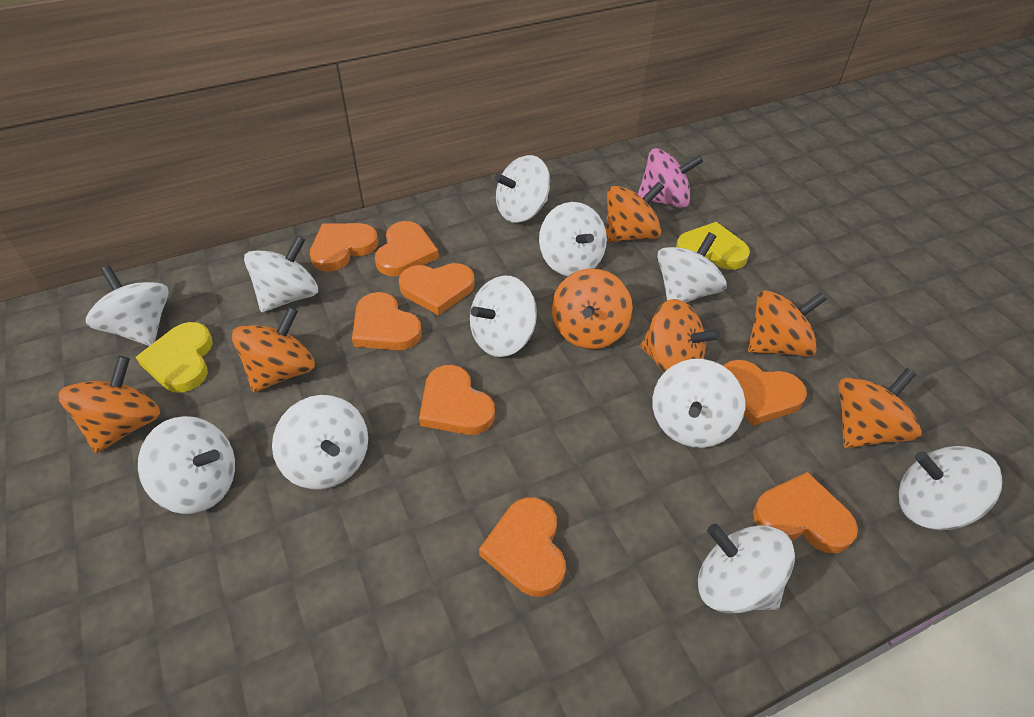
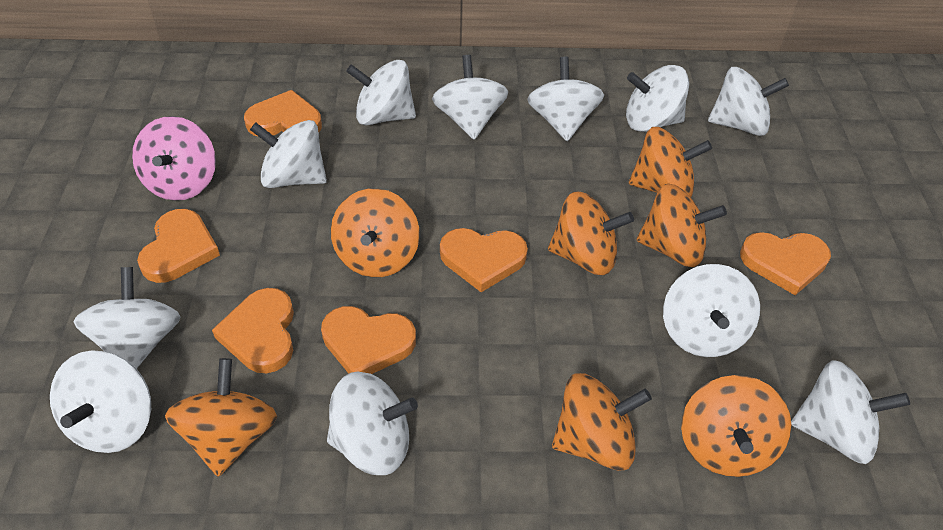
orange heart: [310,223,378,272] [352,292,422,350] [375,221,439,276] [399,263,475,315] [419,365,495,435] [479,497,566,597] [724,360,807,426] [753,472,858,553] = 8 -> [137,209,220,283] [212,288,294,373] [244,90,322,137] [321,306,416,374] [440,228,528,292] [740,232,831,295] = 6
yellow heart: [136,322,213,393] [676,222,750,270] = 2 -> none = 0

